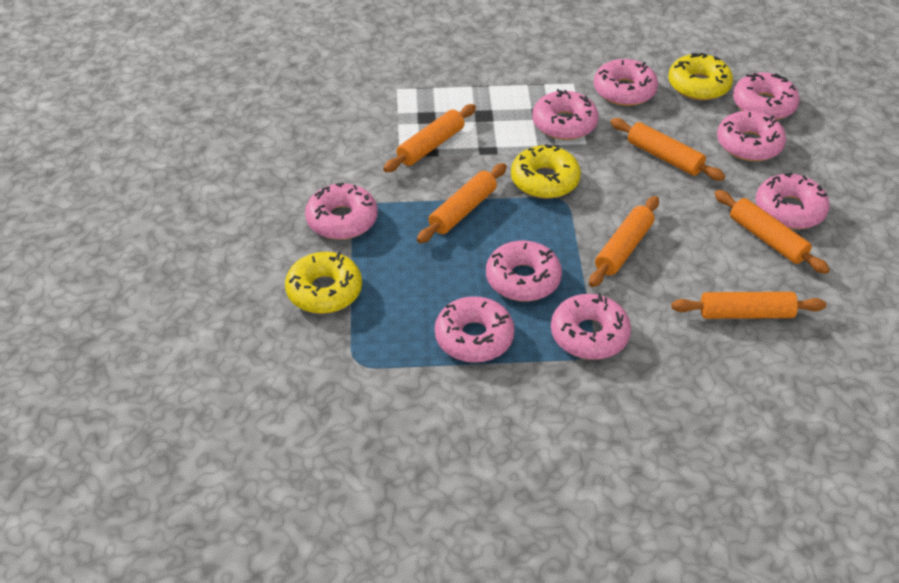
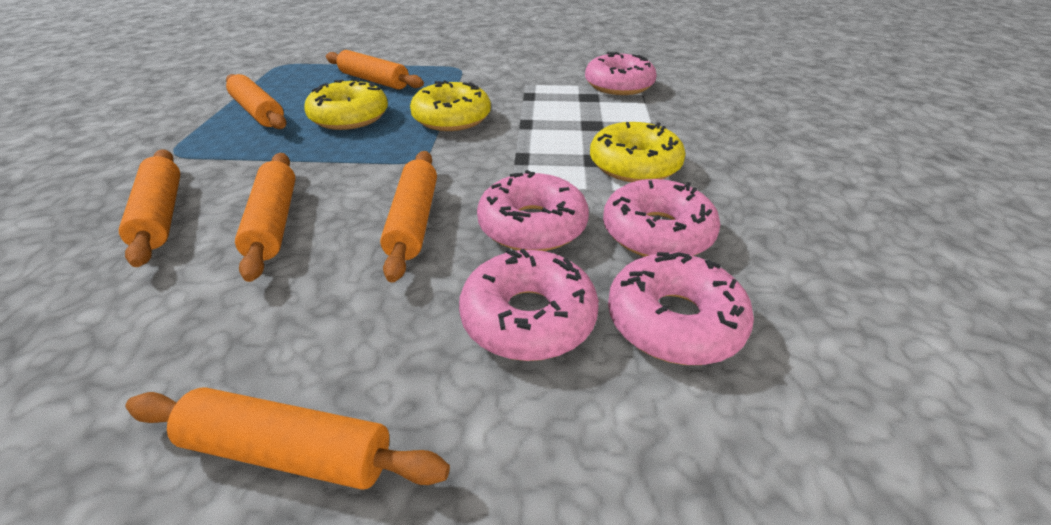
pink donut: [305,183,378,240] [435,296,515,363] [486,241,562,301] [532,89,599,140] [551,293,631,360] [594,59,658,106] [717,111,786,161] [733,72,800,120] [756,173,830,229] = 9 -> [459,248,599,361] [477,170,589,251] [585,52,657,95] [603,179,720,257] [608,252,754,365] = 5

